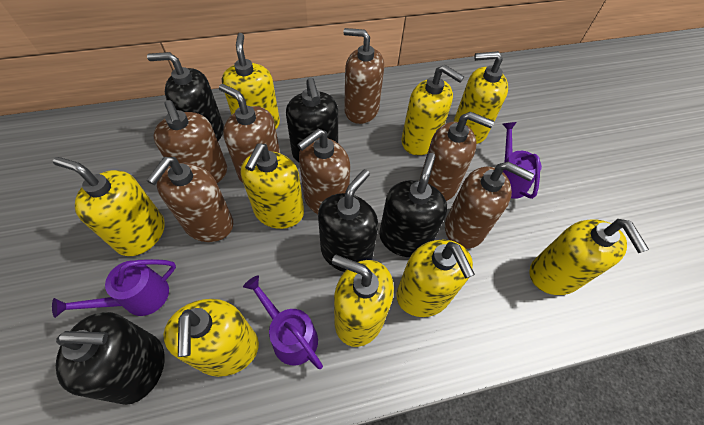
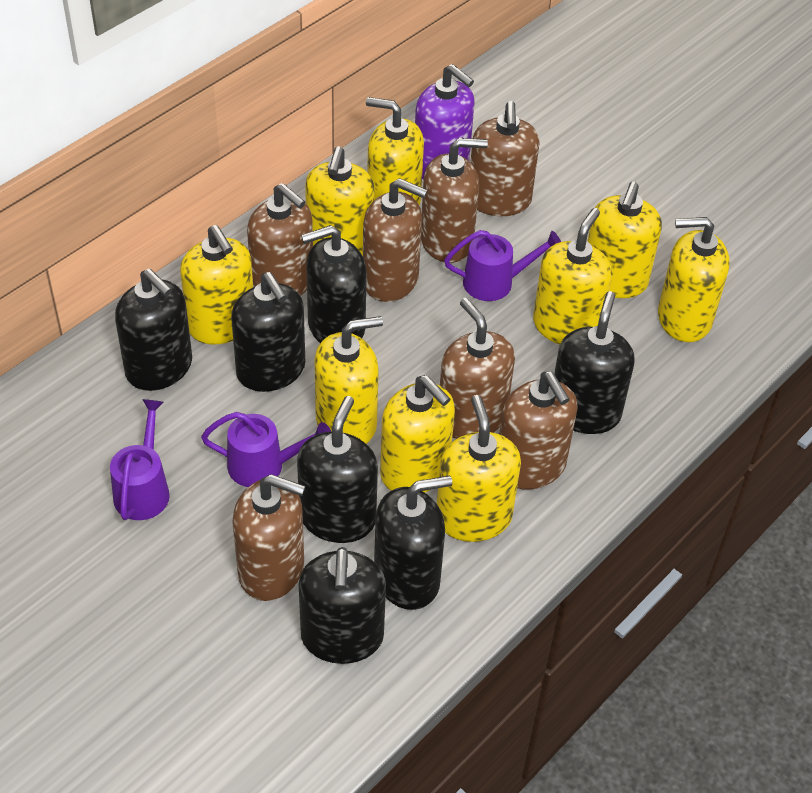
black soap dispenser: [56,312,165,405] [147,52,224,141] [286,78,338,162] [318,169,378,272] [379,153,447,257] = 5 -> [115,268,192,391] [231,272,305,392] [297,396,378,543] [298,547,386,664] [301,225,367,343] [374,476,452,610] [554,291,635,434] = 7
purple soap dispenser: none = 0 -> [415,64,475,179] = 1

